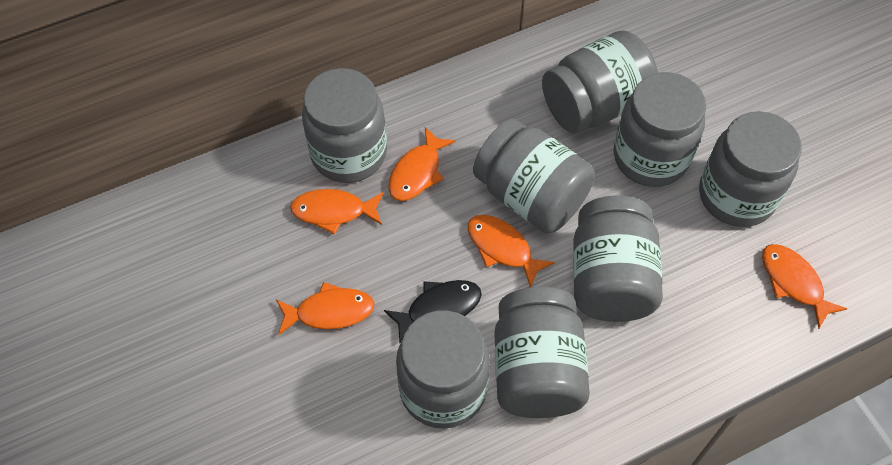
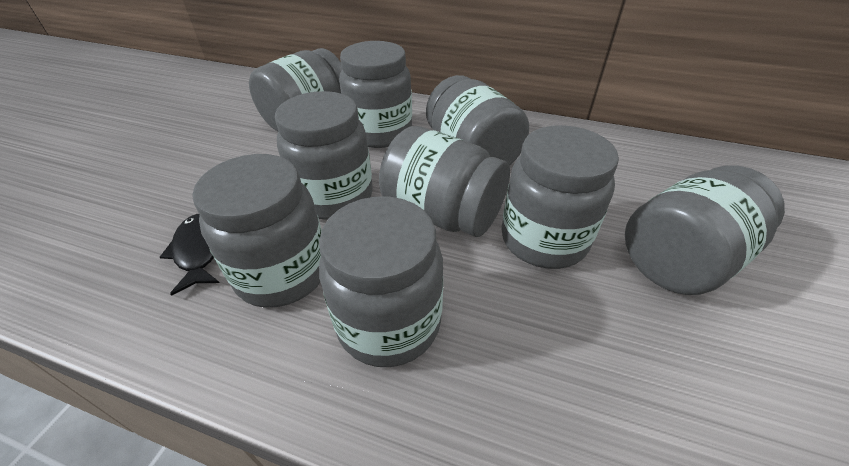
grey jar: [302,68,387,183] [396,310,490,429] [473,119,595,233] [494,287,590,418] [542,30,658,133] [573,195,663,322] [614,72,706,187] [699,111,802,227] = 8 -> [192,154,322,308] [249,48,342,131] [275,91,373,220] [319,197,443,367] [339,41,412,148] [379,126,510,237] [426,75,529,166] [501,125,619,269] [625,165,785,295] = 9
orange fish: [276,282,375,335] [290,189,383,235] [389,127,456,201] [468,215,555,287] [762,244,848,329] = 5 -> none = 0

